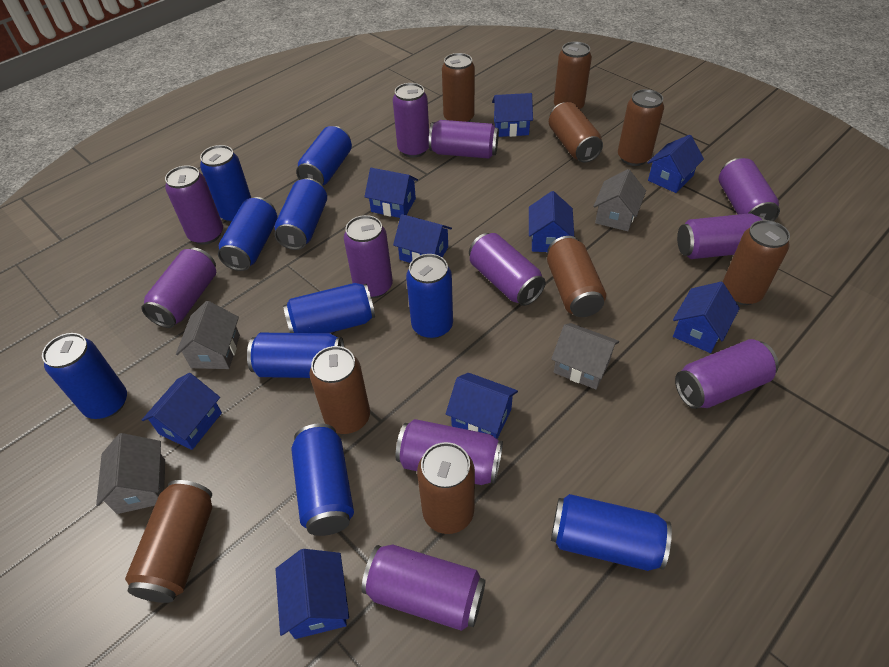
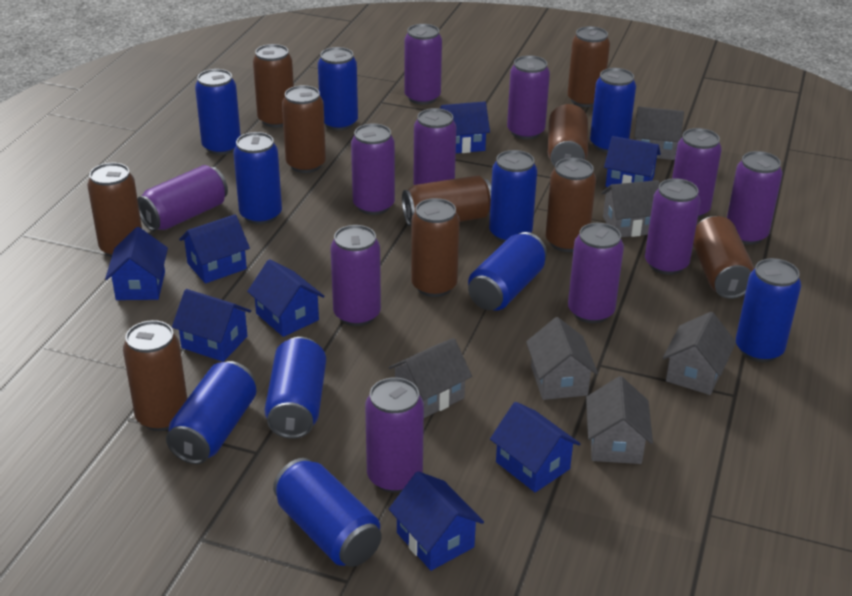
blue house: [142,373,222,450] [276,549,349,639] [364,168,418,218] [393,214,452,263] [446,373,518,439] [492,93,533,137] [529,191,574,252] [647,135,704,193] [673,282,740,353] = 9 -> [105,227,168,300] [172,289,251,362] [179,214,250,284] [247,259,324,337] [389,471,484,571] [440,101,490,153] [490,402,580,492] [604,136,661,187] = 8
brown can: [125,480,212,603] [310,346,370,434] [417,442,475,534] [442,53,475,122] [547,236,606,317] [549,102,603,162] [554,42,592,109] [618,89,664,166] [723,220,790,305] = 9 -> [87,163,142,257] [123,320,187,431] [253,44,294,127] [282,85,326,173] [402,175,491,226] [411,198,460,297] [546,158,596,252] [548,104,588,166] [567,26,610,107] [693,216,755,299] = 10
grey house: [96,433,165,514] [176,301,240,369] [551,323,619,389] [593,169,646,231] = 4 -> [388,338,472,418] [526,317,598,400] [586,376,653,464] [601,180,660,237] [634,107,684,160] [663,312,736,395] = 6

